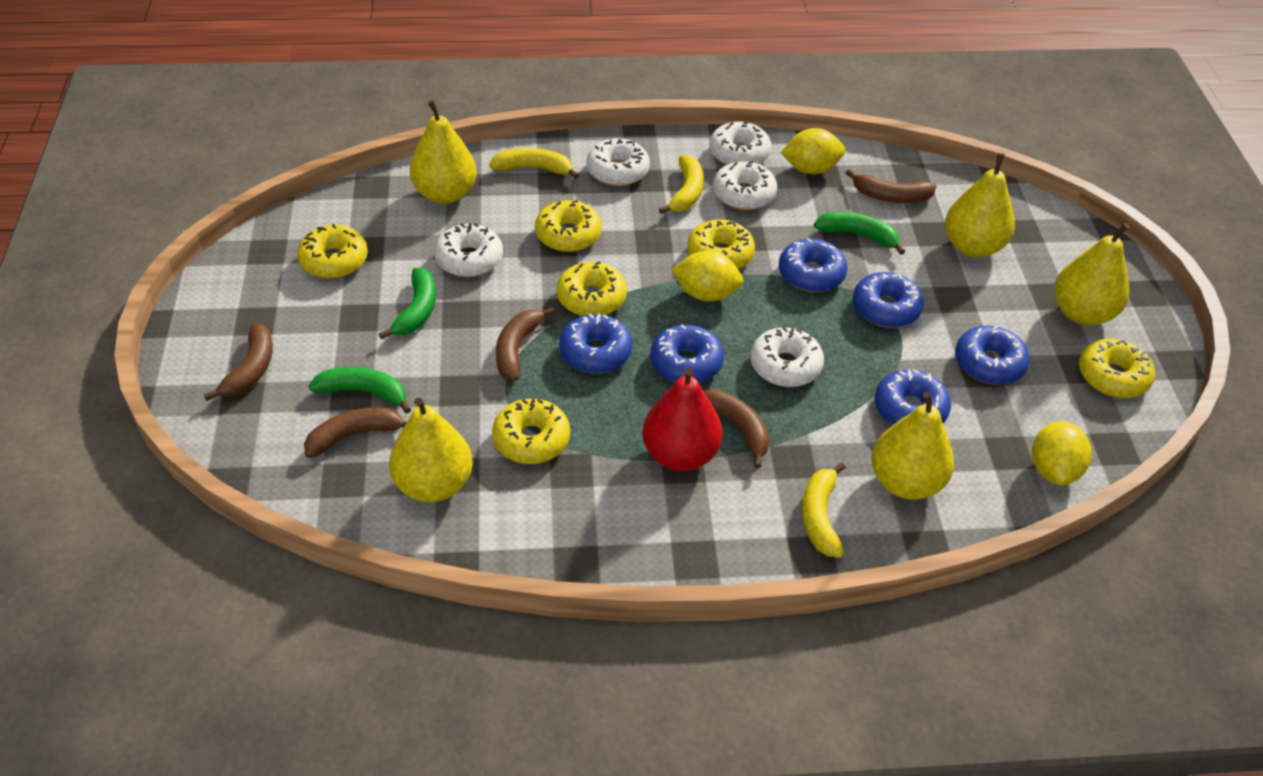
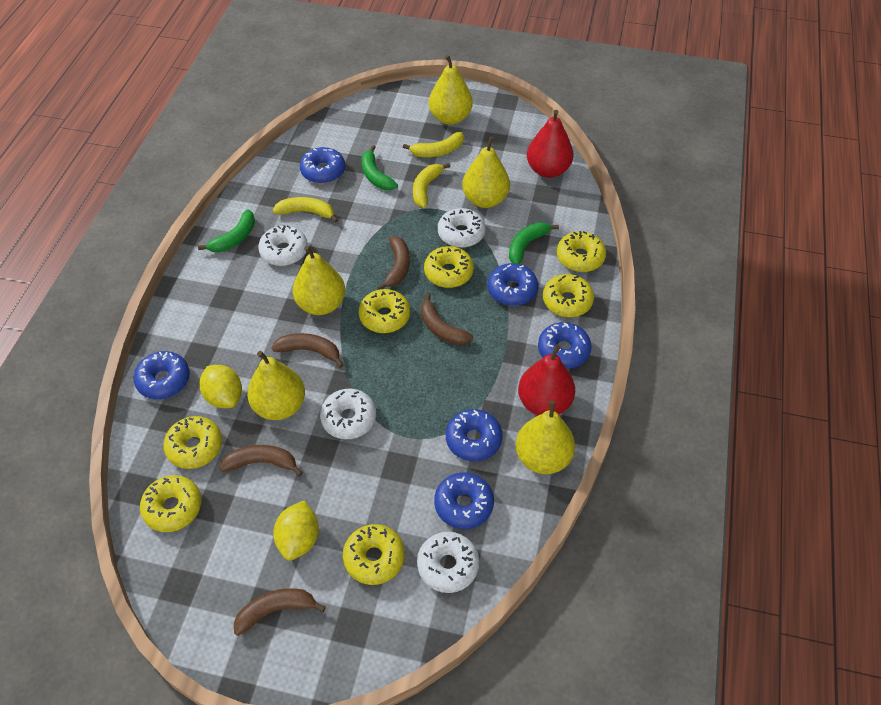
red pear: [642,368,723,471] = 1 -> [518,344,575,415] [527,110,573,178] = 2
white donut: [434,223,503,277] [586,138,650,186] [709,121,771,165] [713,161,777,210] [750,327,824,387] = 5 -> [258,225,308,266] [320,389,376,439] [417,532,479,593] [438,208,486,248] = 4
yellow donut: [297,224,368,279] [492,398,570,464] [535,200,602,252] [557,261,627,316] [687,219,755,269] [1079,338,1155,398] = 6 -> [140,475,202,532] [163,416,222,469] [343,524,405,585] [359,289,410,333] [424,246,474,288] [543,274,594,317] [557,231,606,272] = 7
yellow lemon: [671,251,743,301] [781,128,845,174] [1032,421,1092,486] = 3 -> [199,365,242,408] [273,500,319,561] = 2

